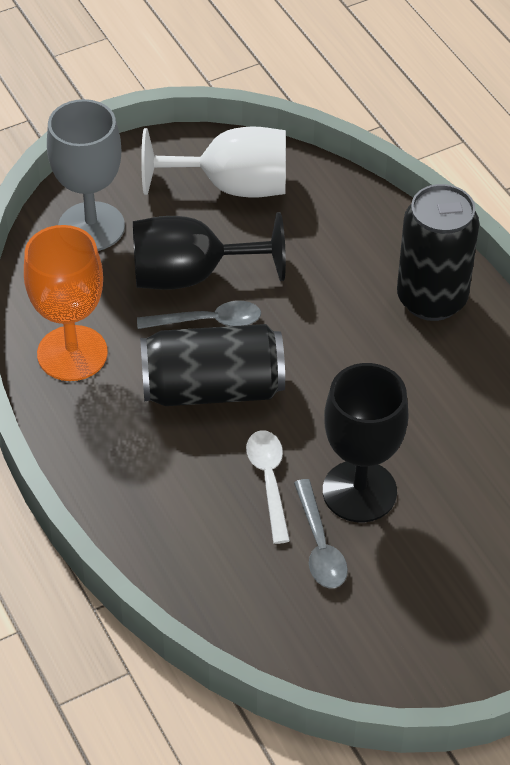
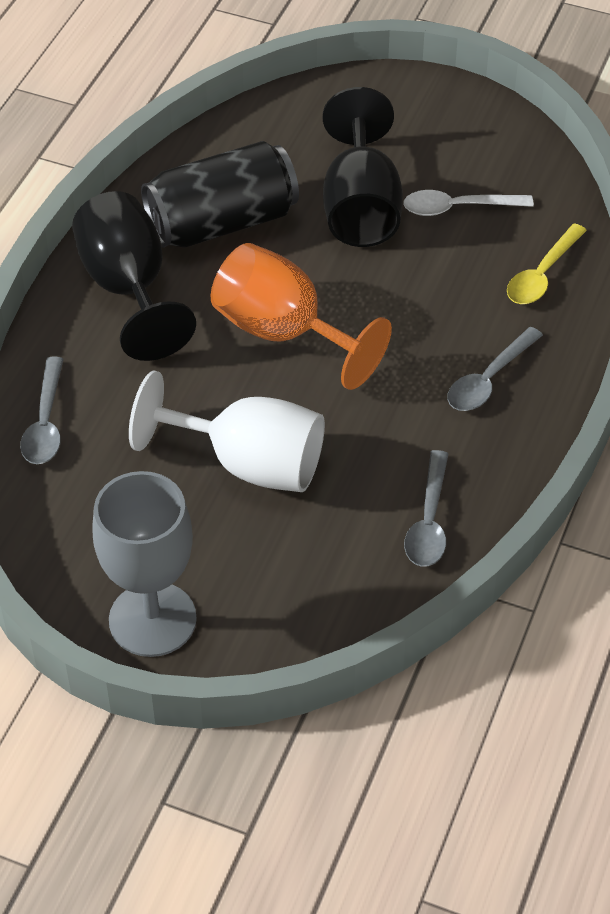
black can: [140,324,285,406] [397,184,479,321] = 2 -> [141,141,299,248] = 1
grey spoon: [137,301,261,329] [294,479,348,588] = 2 -> [20,357,64,464] [404,450,448,567] [447,327,543,411] = 3
yellow spoon: none = 0 -> [507,223,587,304] = 1

